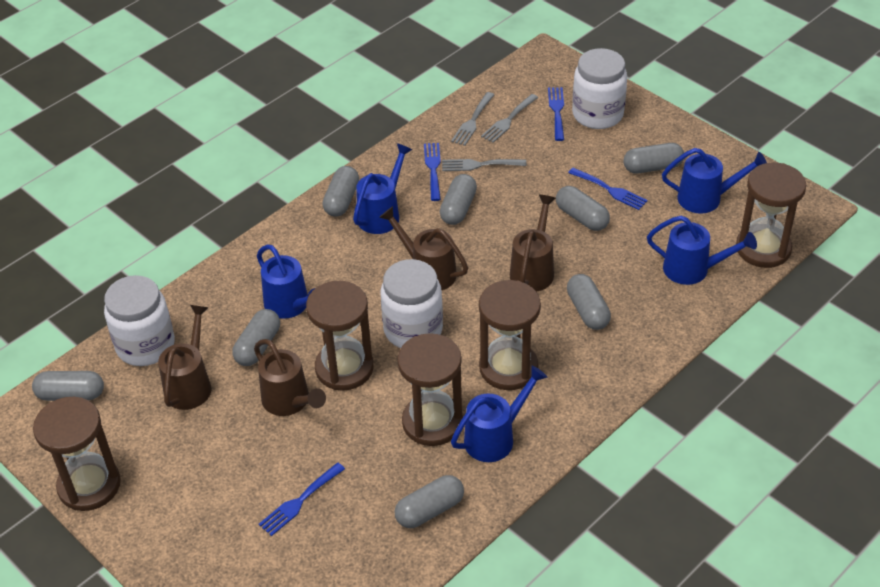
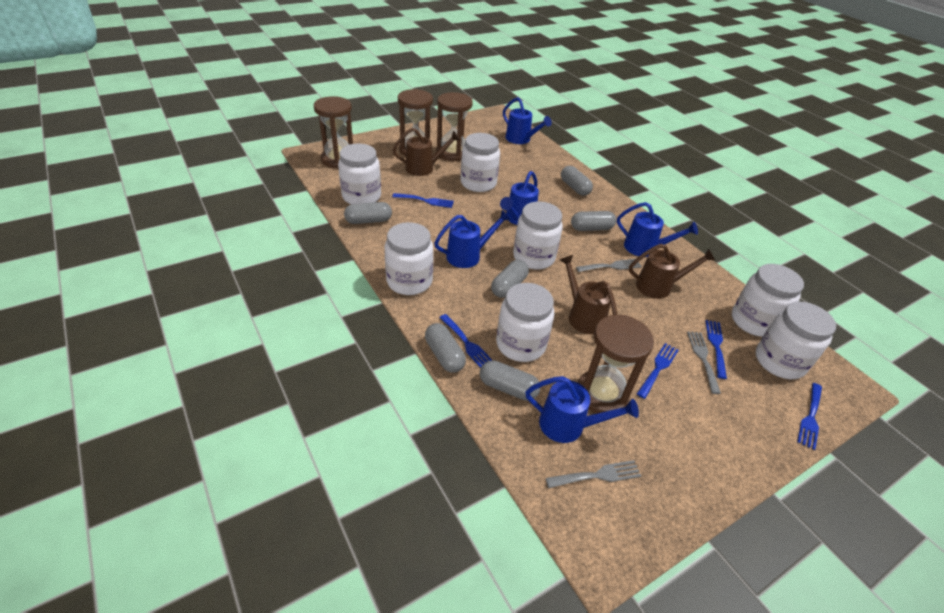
blue fork: [259,463,345,536] [424,143,441,201] [548,87,564,141] [568,168,647,210] = 4 -> [392,193,454,208] [439,314,492,368] [637,343,678,399] [706,320,727,379] [797,383,822,450] = 5
brown hourglass: [33,397,121,511] [306,281,374,391] [397,333,463,446] [479,280,541,390] [736,163,806,268] = 5 -> [314,96,353,169] [398,89,433,156] [436,92,473,161] [578,315,654,413] = 4
brown watering can: [158,305,211,410] [254,339,326,416] [379,206,468,290] [510,195,556,292] = 4 -> [393,128,460,176] [560,255,618,334] [629,244,715,299] = 3
grey capsule: [32,371,104,401] [232,309,280,366] [323,166,359,217] [395,475,464,528] [440,174,477,225] [556,186,610,231] [567,274,611,330] [623,143,684,174] = 8 -> [344,202,392,224] [425,323,466,373] [480,360,540,401] [491,260,529,298] [561,166,593,196] [571,211,616,231] = 6
white jar: [104,275,175,366] [380,259,443,348] [572,48,627,129] = 3 -> [338,144,381,204] [385,222,433,295] [460,133,500,192] [496,283,554,362] [513,201,563,270] [732,264,804,337] [756,302,836,379] = 7

